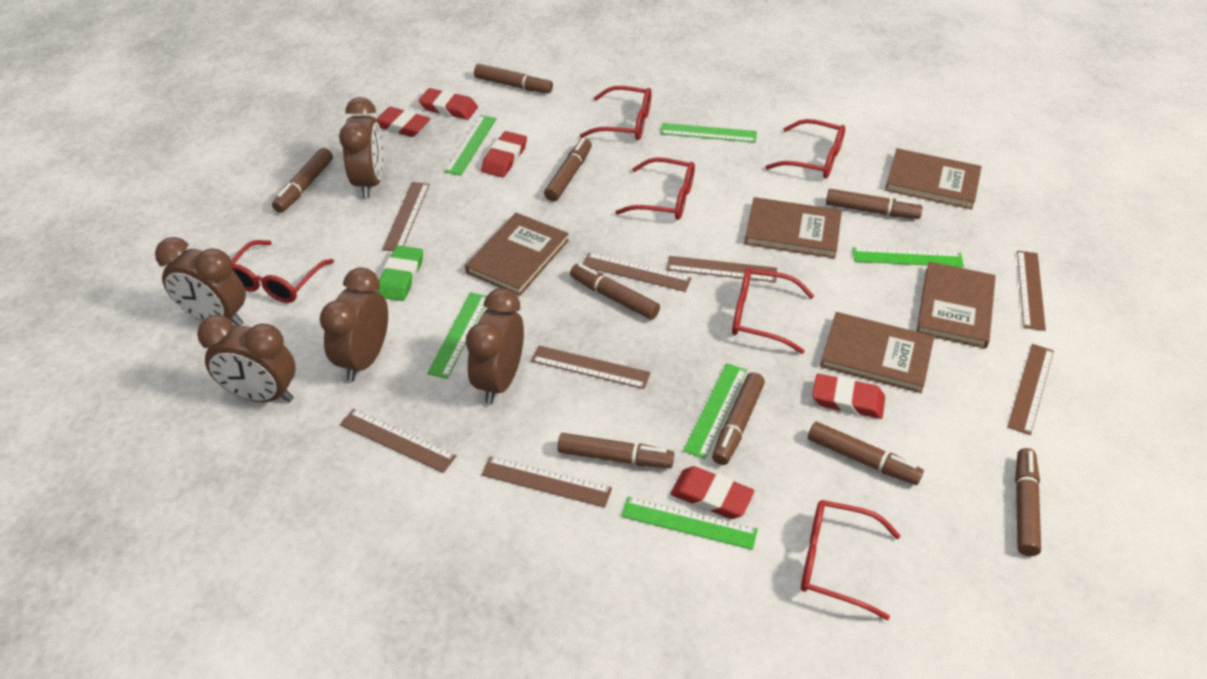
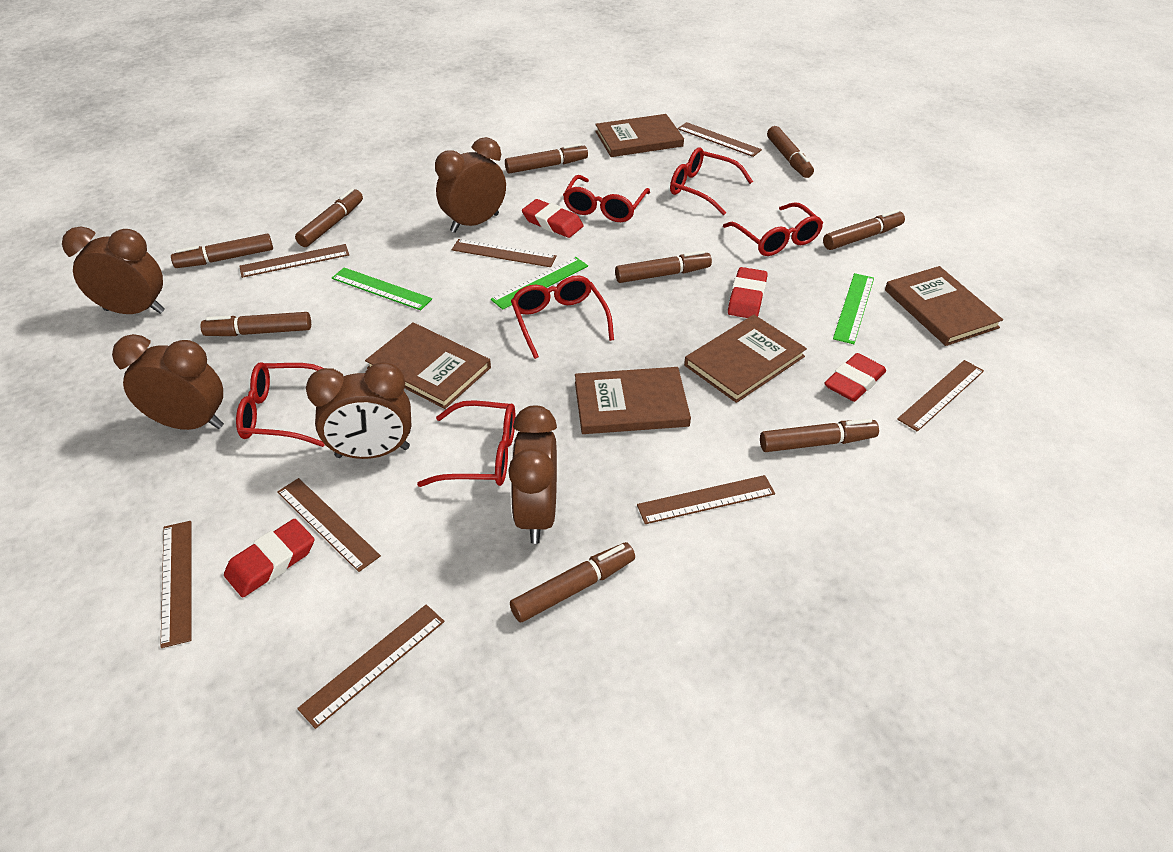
green eraser: [377,245,423,301] = 1 -> none = 0
green ruler: [427,292,487,379] [444,115,497,175] [621,496,758,550] [660,123,757,143] [683,363,747,459] [853,247,964,267] = 6 -> [332,268,432,310] [491,257,588,310] [833,273,874,344] = 3
red eraser: [376,107,430,137] [419,88,478,120] [481,131,527,177] [671,466,754,519] [812,374,885,419] = 5 -> [224,519,314,597] [522,199,584,238] [728,267,768,318] [824,353,886,402] = 4

